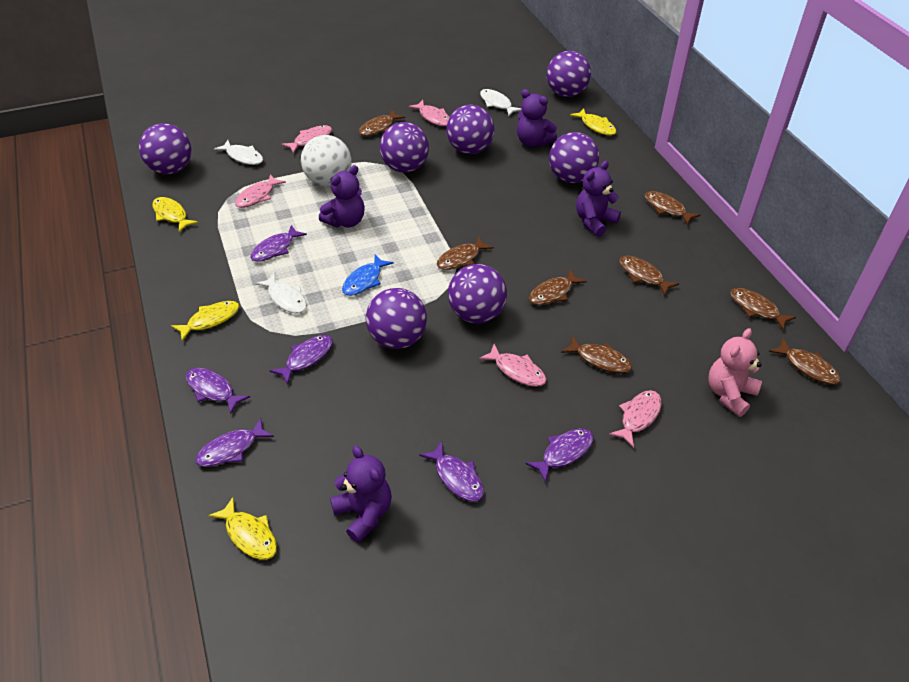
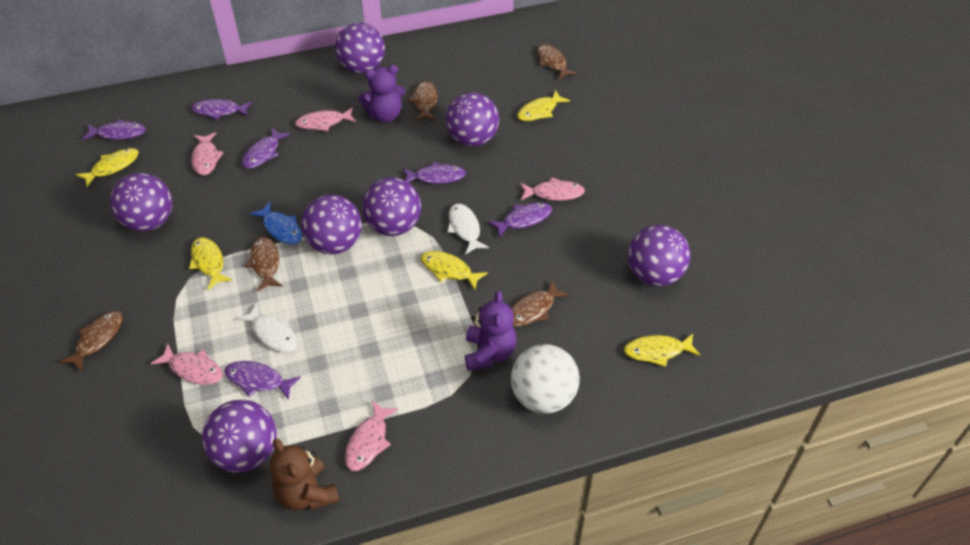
brown fish: [359,110,405,136] [437,236,494,270] [529,269,587,305] [561,335,632,373] [619,256,679,296] [645,191,700,225] [730,288,796,331] [769,338,841,384] = 8 -> [59,311,123,371] [245,237,282,291] [408,81,437,121] [511,281,570,326] [537,44,577,79] = 5
brown teddy bear: none = 0 -> [270,439,340,510] = 1
pink teddy bear: [709,328,762,417] = 1 -> none = 0
purple teddy bear: [319,165,365,228] [330,446,392,543] [517,89,557,147] [576,161,621,237] = 4 -> [358,65,405,122] [465,291,517,371] = 2
white fish: [214,140,263,165] [255,273,307,314] [480,89,522,116] = 3 -> [236,304,297,352] [447,204,489,255] = 2
yellow fish: [152,197,198,232] [171,301,239,341] [208,497,277,560] [570,108,616,135] = 4 -> [75,148,139,187] [189,237,233,290] [421,251,488,290] [517,90,570,121] [624,334,700,367] = 5

